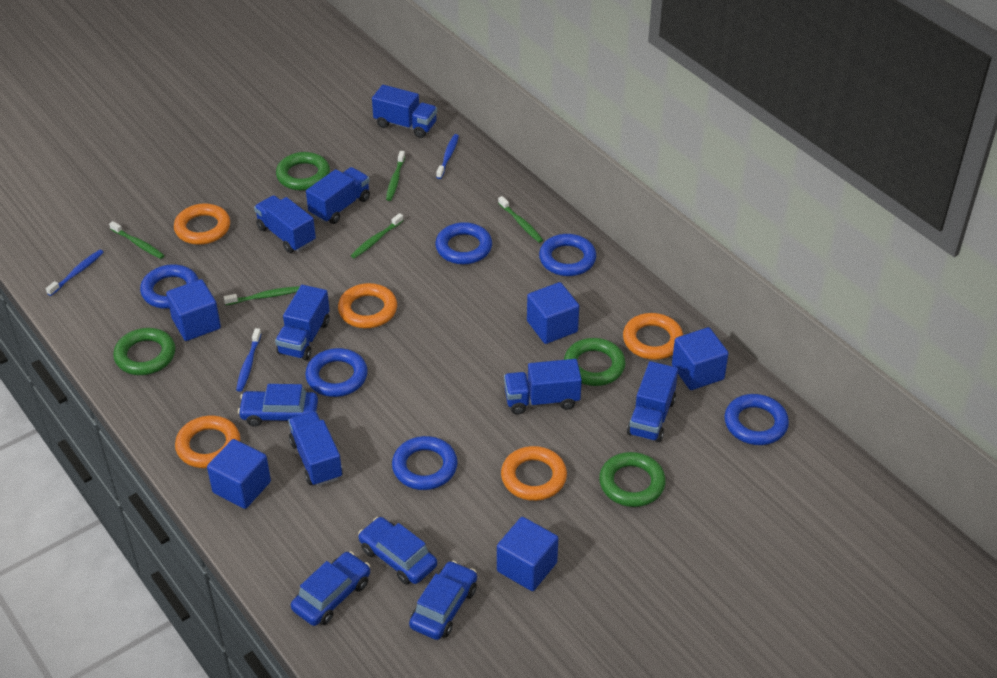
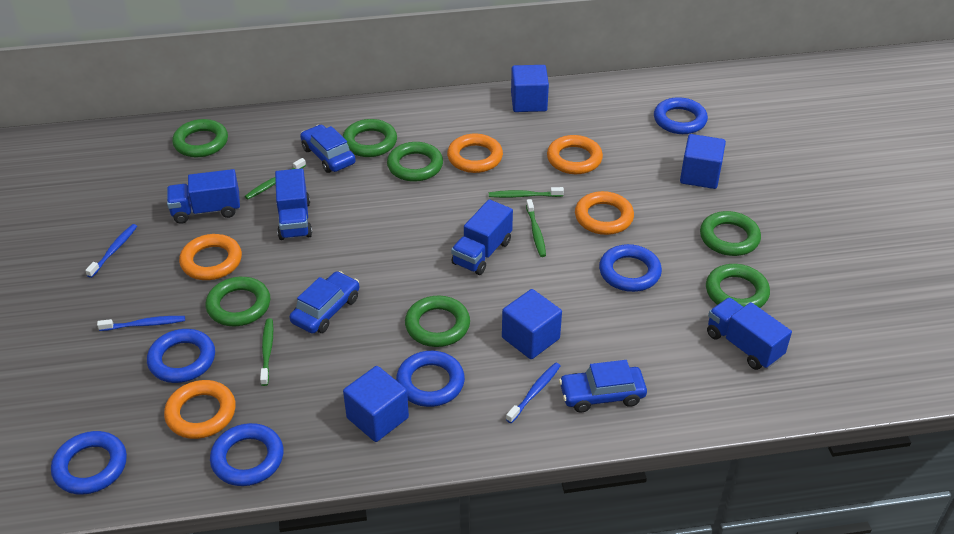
blue car: [238,384,318,427] [291,551,370,626] [358,517,437,585] [409,561,477,640] = 4 -> [290,271,360,334] [300,125,356,173] [559,360,647,413] = 3
blue cube: [166,279,221,341] [207,439,271,509] [497,517,558,591] [527,282,579,344] [672,327,729,390] = 5 -> [343,366,409,442] [502,289,562,359] [511,65,549,112] [680,134,726,189] = 4
blue truck: [254,195,316,253] [275,285,330,360] [288,411,343,486] [306,167,370,224] [372,85,437,138] [504,359,582,415] [627,361,678,443] = 7 -> [167,169,240,224] [275,168,312,240] [451,199,513,275] [707,298,792,370] = 4
green ring: [113,328,175,375] [276,152,330,191] [564,338,626,386] [599,452,666,507] = 4 -> [172,119,228,157] [206,277,270,326] [343,119,397,157] [387,142,443,182] [405,296,470,347] [700,211,761,256] [706,264,770,308] = 7
green toothbrush: [109,221,165,259] [224,286,300,305] [350,213,404,259] [386,151,405,201] [498,196,543,243] = 5 -> [245,158,306,200] [260,318,273,386] [489,187,564,198] [526,199,546,257] = 4

